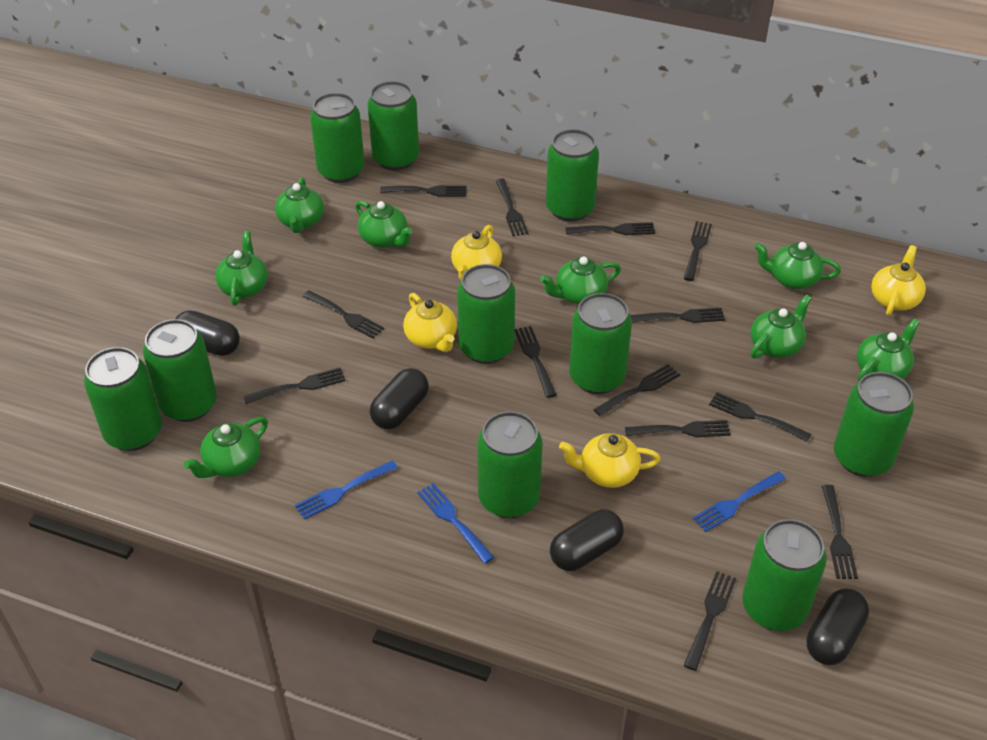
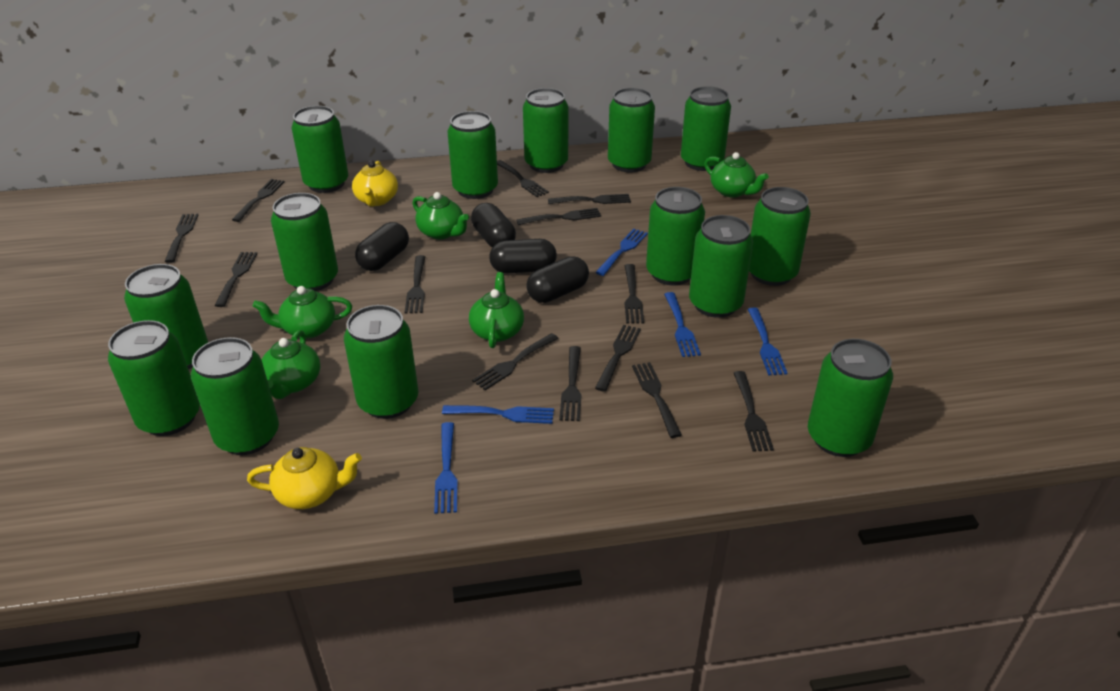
blue fork: [295,460,398,520] [417,483,494,564] [693,471,786,532] = 3 -> [434,422,458,514] [442,405,554,424] [595,229,648,276] [664,292,701,357] [748,308,787,375] = 5
green can: [84,347,162,451] [143,319,217,422] [310,93,365,183] [367,81,419,170] [457,264,515,364] [477,411,543,518] [546,129,599,222] [569,293,632,394] [742,519,827,631] [834,372,914,477] = 10 -> [108,320,200,436] [124,264,208,369] [191,337,279,455] [271,193,338,291] [292,106,348,193] [344,305,418,419] [447,111,498,199] [523,88,568,173] [608,88,655,172] [646,187,705,285] [681,86,731,171] [689,215,753,318] [749,187,811,286] [808,339,893,457] = 14
green teapot: [184,417,268,478] [215,231,268,306] [275,177,324,233] [355,201,413,248] [540,257,621,304] [751,295,811,359] [754,242,841,289] [857,318,920,381] = 8 -> [253,286,352,338] [261,330,320,399] [412,192,469,239] [469,272,524,348] [704,152,769,197] = 5
yellow teapot: [403,293,457,352] [451,225,502,281] [559,433,660,488] [871,245,926,316] = 4 -> [247,447,362,509] [352,161,398,207] = 2

